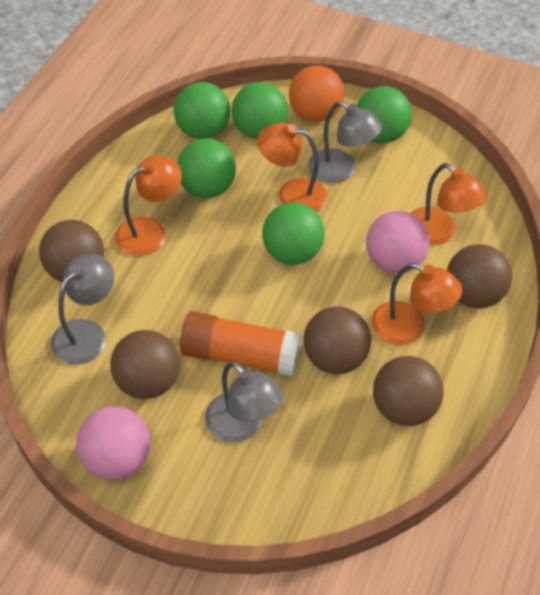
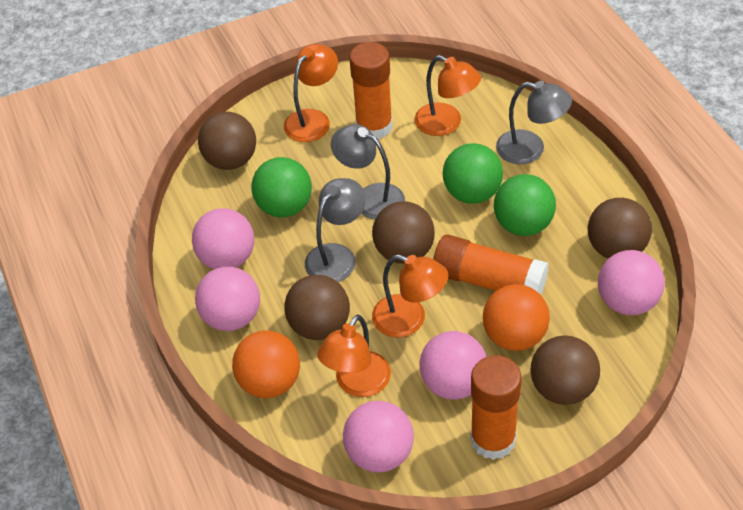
green ball: [174,82,230,139] [177,138,236,198] [232,82,288,139] [262,202,325,265] [357,86,412,143] = 5 -> [251,157,312,217] [443,143,503,204] [494,174,556,236] = 3
orange ball: [289,65,344,122] = 1 -> [232,331,300,398] [483,284,550,351] = 2
orange glue stick: [180,311,302,377] = 1 -> [349,42,393,140] [433,235,549,295] [470,355,522,460] = 3
pink ball: [76,406,150,480] [366,211,429,274] = 2 -> [192,208,254,269] [195,267,260,331] [343,401,414,473] [420,331,487,400] [598,250,665,315] = 5

